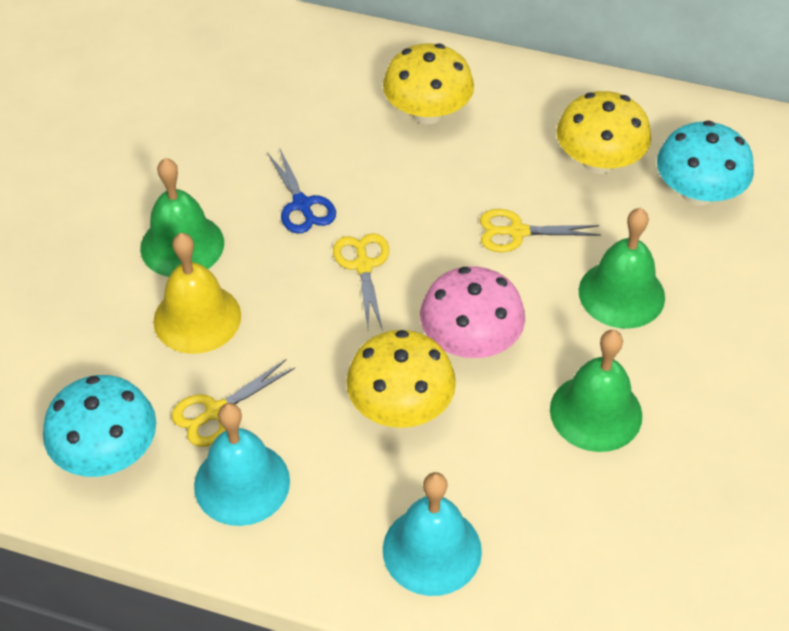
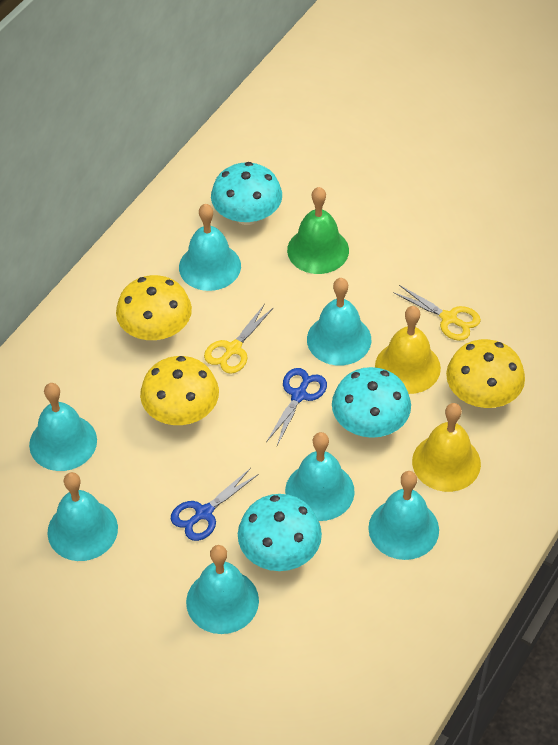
blue scissors: [267,147,336,233] = 1 -> [171,468,259,541] [266,368,327,446] = 2
green bell: [140,158,224,277] [550,330,642,452] [579,208,665,329] = 3 -> [287,187,349,274] = 1
pink mushroom: [420,266,525,358] = 1 -> none = 0
turquoise bell: [194,403,290,526] [383,472,482,596] = 2 -> [29,383,97,471] [47,472,118,561] [179,204,241,291] [186,545,259,634] [285,432,355,521] [307,278,371,365] [368,471,439,560] = 7
turquoise mushroom: [43,375,156,477] [657,121,754,206] = 2 -> [211,162,282,225] [238,494,322,571] [332,367,411,438] = 3
yellow bell: [153,233,241,354] = 1 -> [375,306,441,394] [412,403,481,492] = 2
yellow scissors: [171,359,295,447] [333,233,389,330] [480,209,601,252] = 3 -> [204,304,274,374] [393,285,481,341] = 2

